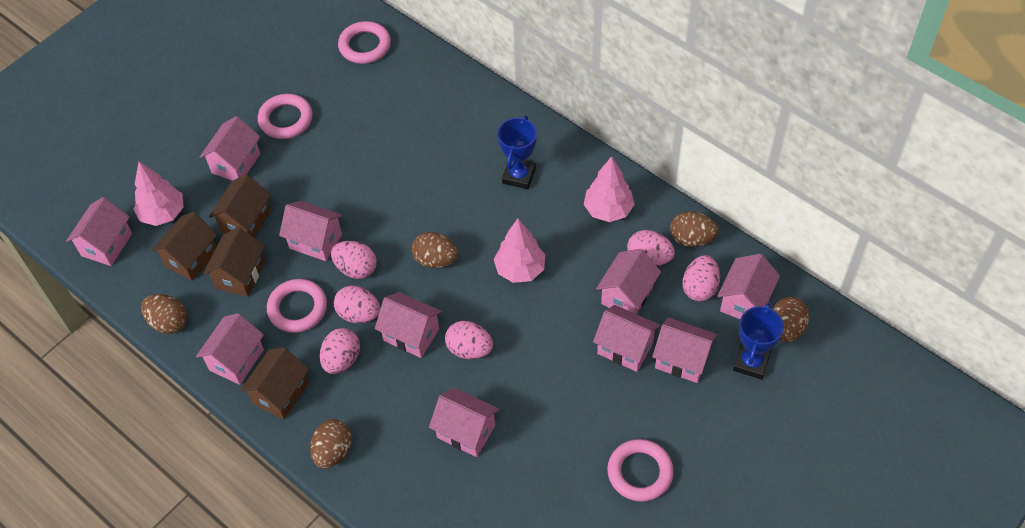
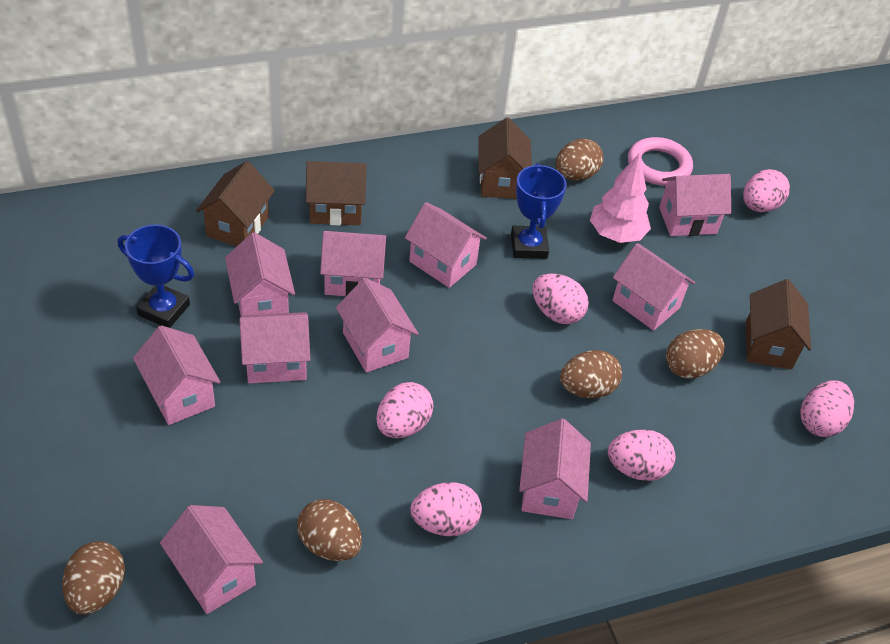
pink ring: [258,94,312,139] [267,279,327,333] [338,21,391,64] [607,439,674,502] = 4 -> [628,137,693,186] = 1
pink tree: [133,161,184,226] [494,219,545,283] [584,156,635,222] = 3 -> [590,154,651,243] = 1

